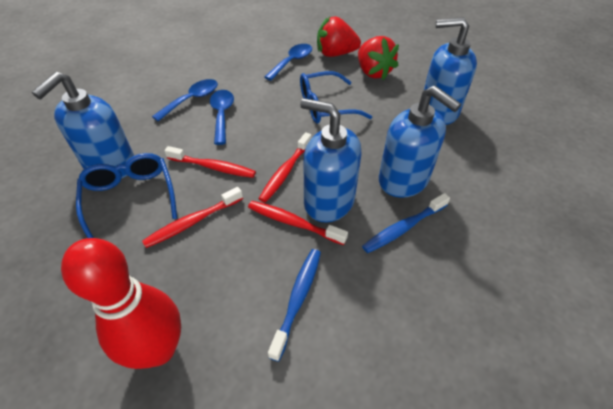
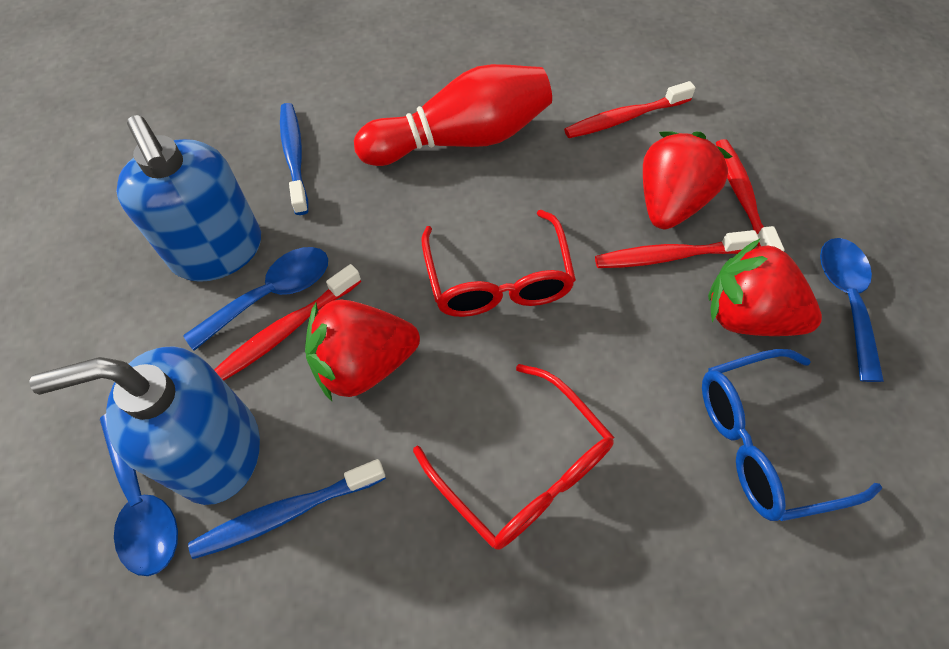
blue glasses: [76,153,177,238] [300,71,372,124] = 2 -> [702,349,882,521] = 1
blue soap dispenser: [32,72,134,179] [300,98,362,223] [379,86,461,198] [424,17,477,125] = 4 -> [29,346,260,505] [116,115,261,282] = 2
red glasses: none = 0 -> [413,364,614,550] [421,210,576,317] = 2
red strawberry: [317,16,361,57] [358,36,399,80] = 2 -> [305,300,420,401] [643,131,732,229] [708,238,822,336] = 3

